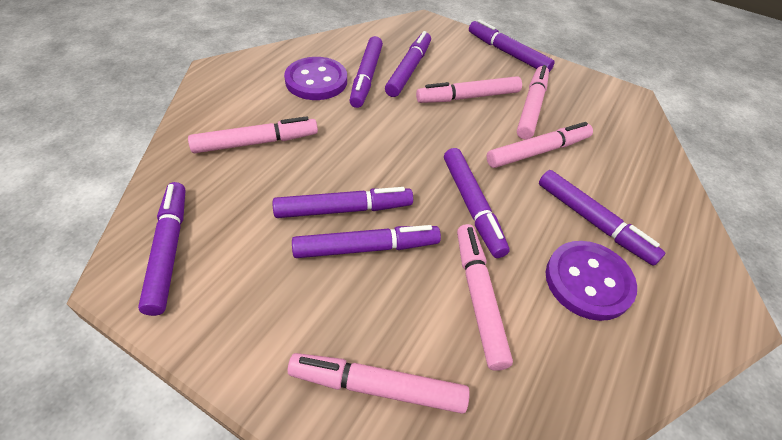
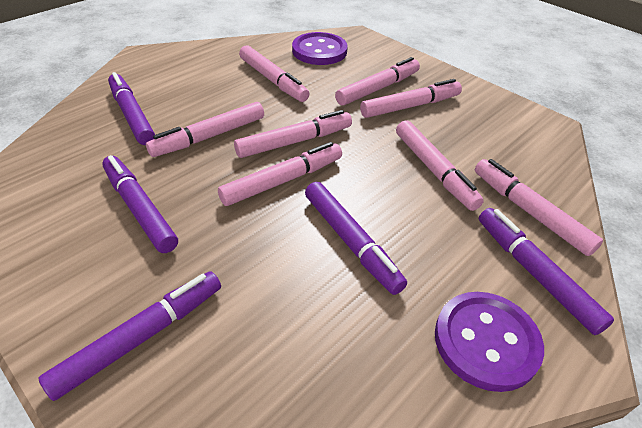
pink marker: [188,116,318,153] [288,353,470,414] [416,76,522,103] [457,224,513,371] [487,122,593,168] [517,65,549,140] = 6 -> [146,102,264,157] [218,142,342,206] [234,110,352,158] [239,45,309,102] [335,57,420,106] [360,79,462,118] [396,120,484,211] [475,159,603,256] = 8
purple marker: [138,182,185,316] [273,187,413,218] [292,225,441,258] [349,36,383,108] [385,31,431,97] [444,148,510,258] [469,19,555,72] [539,170,665,266] = 8 -> [38,271,221,401] [102,155,178,253] [108,72,155,145] [305,182,407,295] [479,208,614,335] = 5

